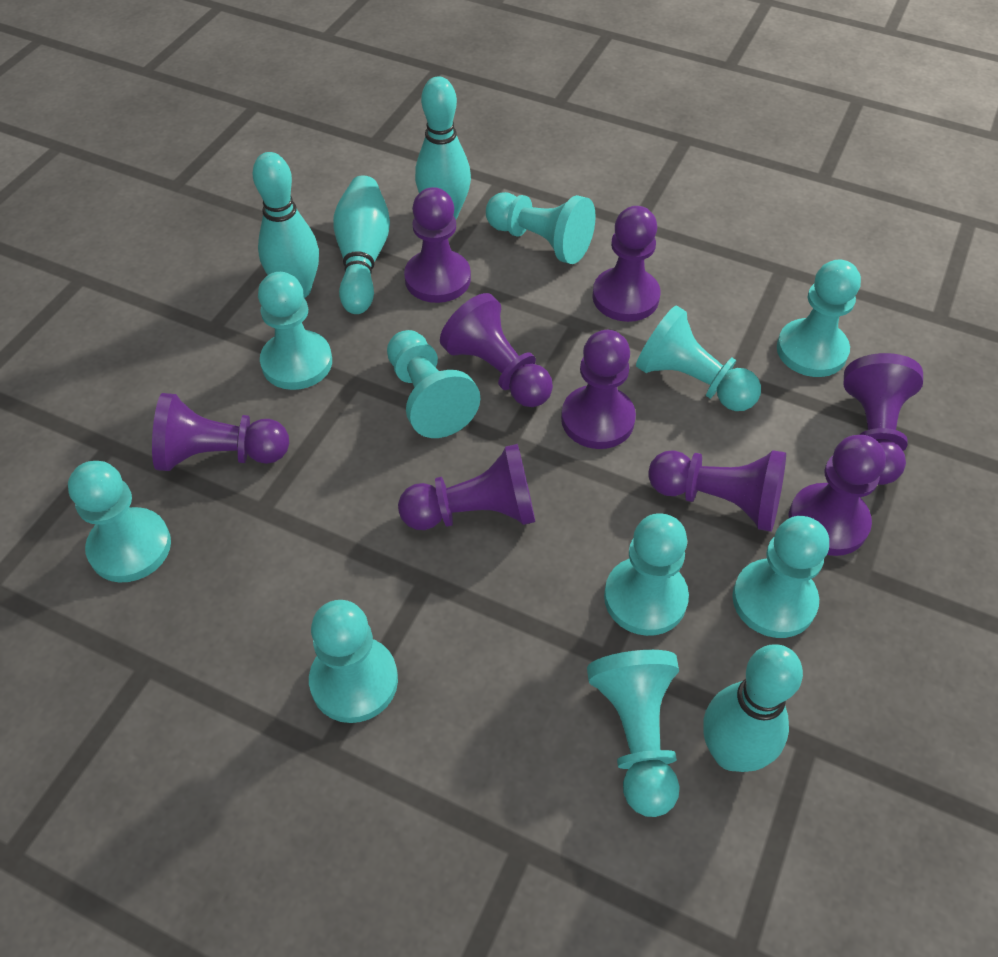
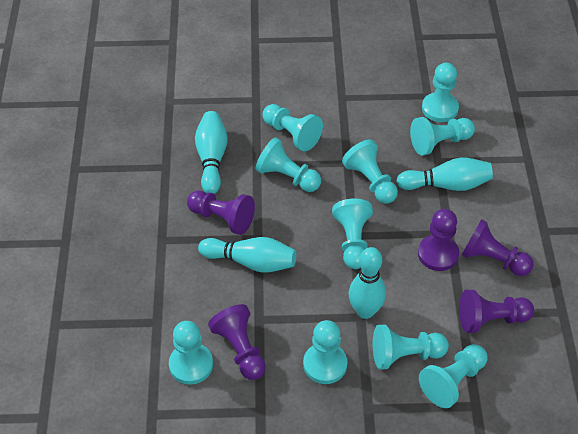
purple pawn: [152,393,289,471] [398,444,535,530] [404,187,471,303] [440,293,553,407] [561,330,636,449] [592,206,661,322] [648,450,786,532] [789,435,886,556] [844,353,923,485] = 9 -> [187,191,255,235] [208,304,266,380] [418,209,459,271] [459,289,534,333] [462,219,534,276] = 5

